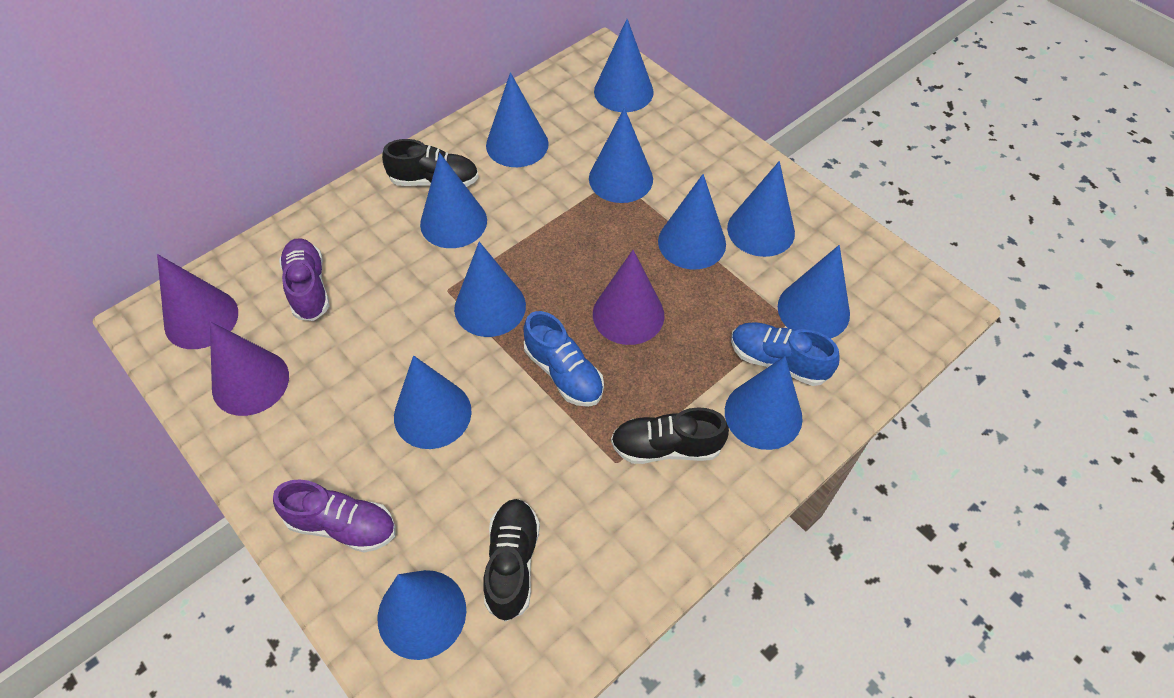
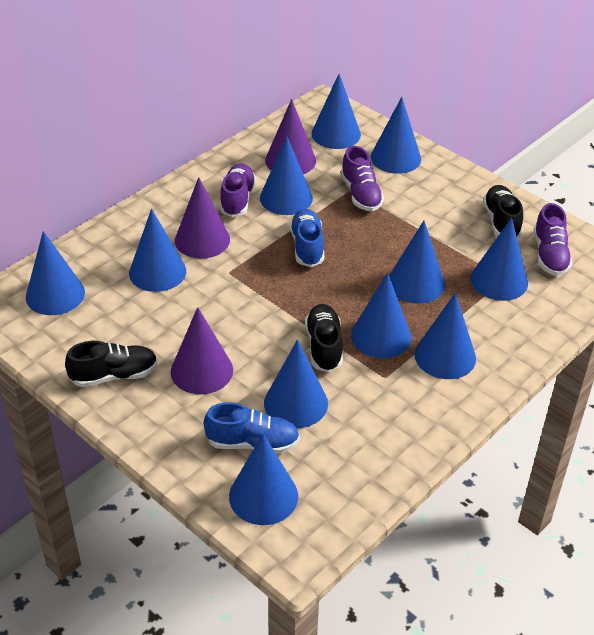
purple shoe: [273,479,396,553] [279,238,329,321] = 2 -> [220,164,256,217] [341,146,384,211] [534,203,572,276] = 3

